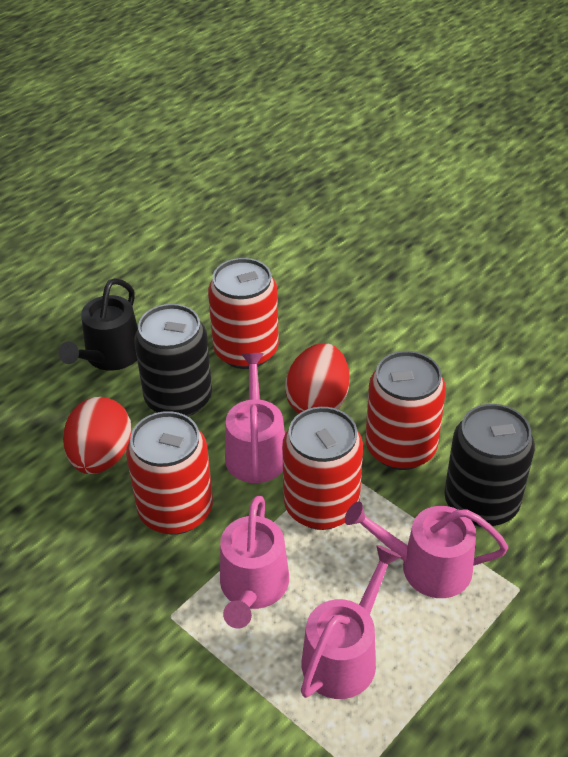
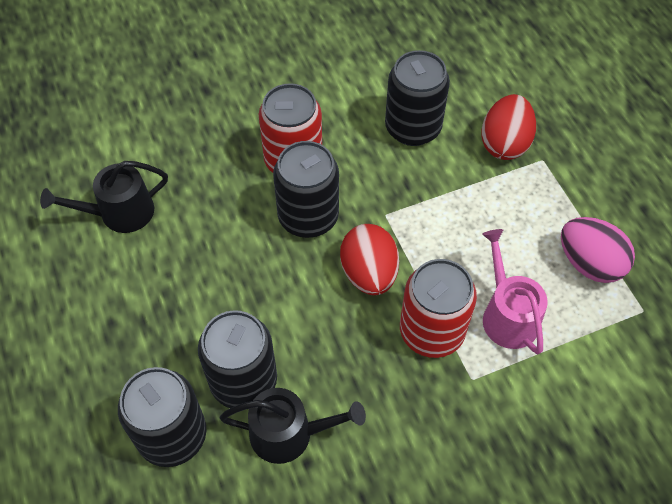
black can: [134,304,212,417] [444,404,535,527] = 2 -> [118,367,206,467] [198,310,277,408] [273,141,339,238] [385,50,450,146] = 4
black watering can: [59,278,138,371] = 1 -> [40,161,168,233] [220,388,366,464] = 2
pink egg: none = 0 -> [561,217,635,283] = 1
pink watering can: [220,496,289,629] [225,353,285,483] [301,545,401,699] [345,501,508,598] = 4 -> [482,229,548,354] = 1
red can: [126,411,213,535] [208,258,279,369] [282,407,363,530] [365,351,446,470] = 4 -> [259,83,322,173] [400,259,477,358] = 2

